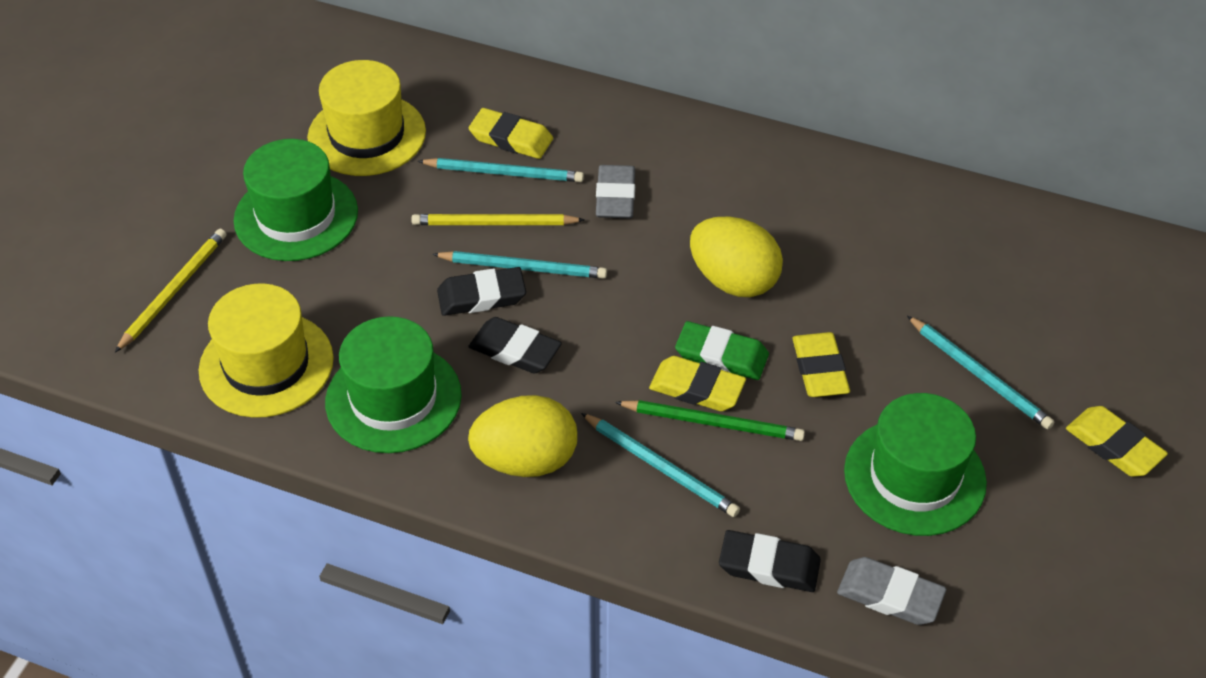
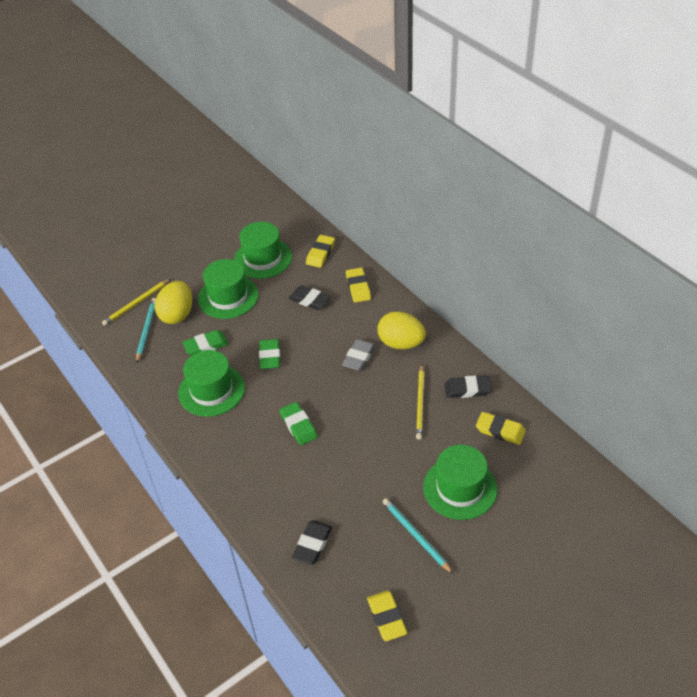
green eraser: [675,321,769,380] = 1 -> [182,330,229,356] [259,339,280,369] [280,402,318,445] = 3
green hat: [234,139,358,261] [325,316,462,453] [844,393,987,536] = 3 -> [178,350,245,417] [198,259,259,319] [234,222,292,279] [423,445,497,520] = 4
green pencil: [615,400,805,441] = 1 -> none = 0
grey eraser: [596,165,635,218] [837,557,946,625] = 2 -> [342,339,376,371] = 1
turquoise pencil: [418,158,584,182] [432,251,607,279] [581,413,740,517] [907,316,1055,430] = 4 -> [136,298,156,363] [383,498,453,574] = 2
yellow hat: [199,283,334,418] [307,60,426,176] = 2 -> none = 0

